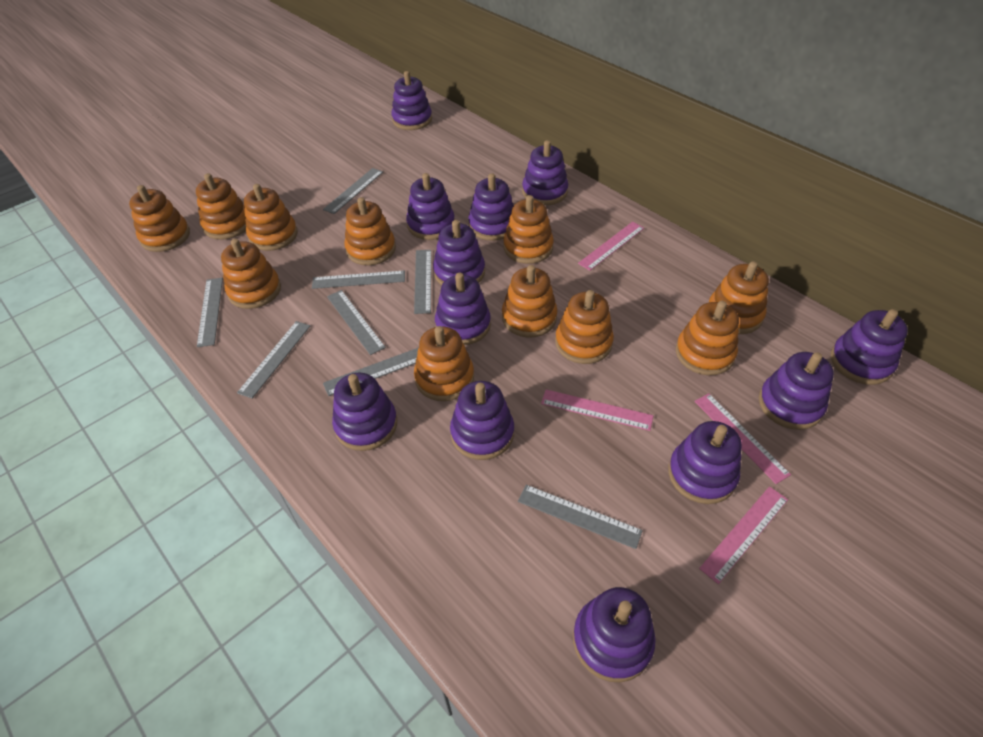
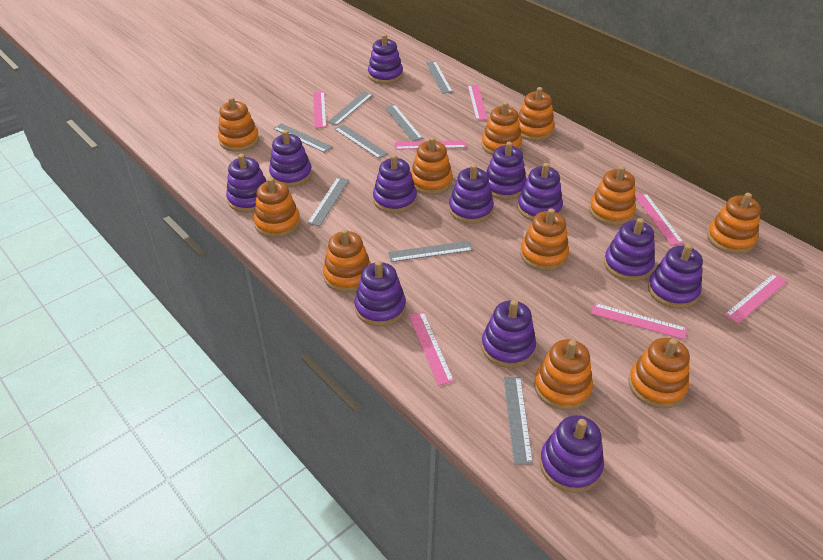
pink ruler: [541,389,653,431] [578,222,644,271] [694,393,791,484] [699,486,788,584] = 4 -> [313,92,327,128] [395,140,466,150] [409,312,454,386] [468,85,488,120] [591,303,687,340] [635,193,684,245] [725,273,787,324] = 7

